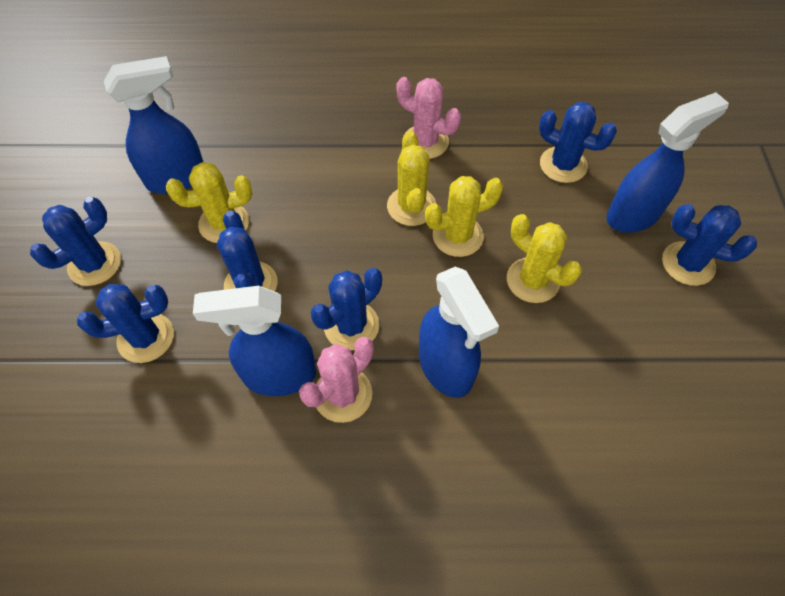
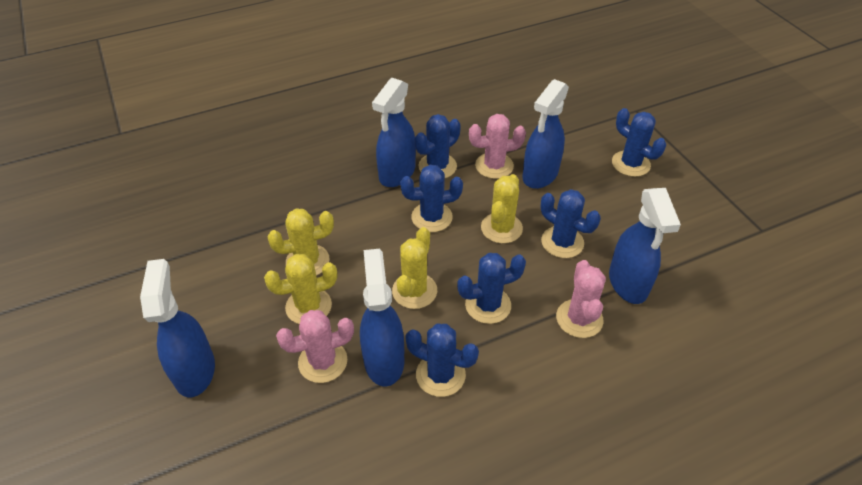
blue spray bottle: [104,56,203,194] [193,286,316,396] [419,266,499,398] [606,92,729,233] = 4 -> [140,259,215,397] [360,249,404,387] [372,78,416,187] [522,79,569,189] [609,188,681,304] = 5
pink cactus: [299,337,374,423] [396,77,461,159] = 2 -> [276,310,354,383] [469,114,526,179] [556,260,606,338] = 3

